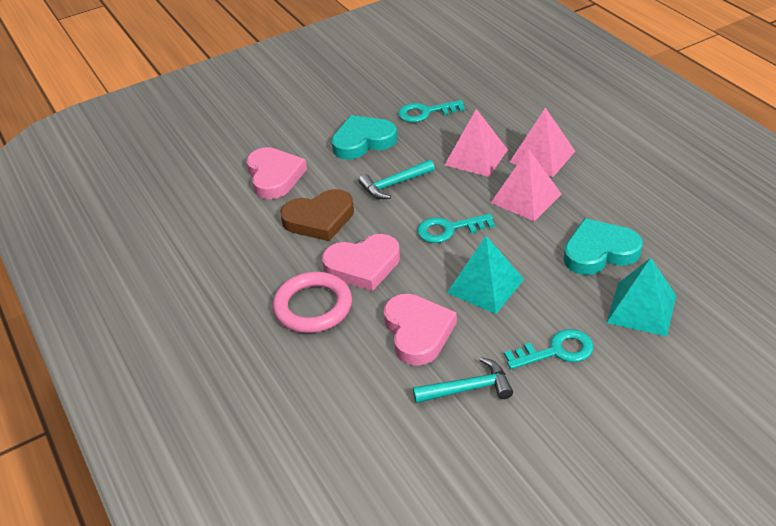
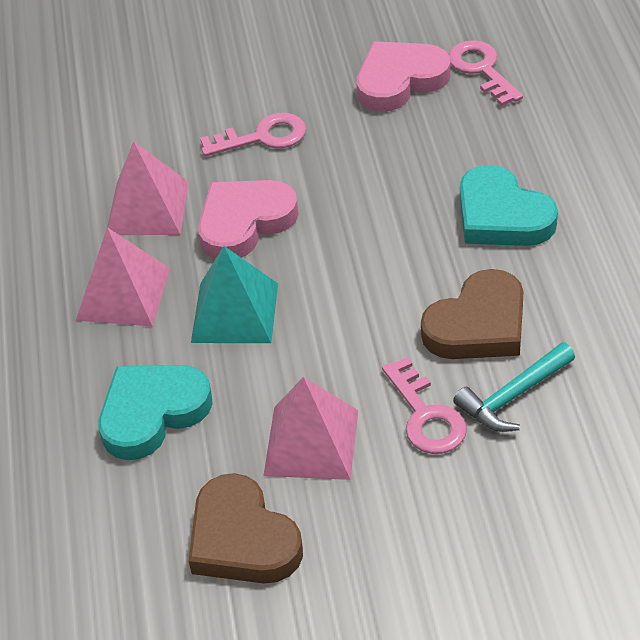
brown heart: [280,189,354,241] = 1 -> [189,473,303,583] [421,269,523,359] = 2
pink heart: [247,147,307,199] [322,234,400,291] [384,294,457,366] = 3 -> [198,180,299,259] [357,41,451,112] = 2
pink key: none = 0 -> [200,113,306,157] [382,357,467,454] [449,40,523,106] = 3
pink ring: [273,272,352,333] = 1 -> none = 0
turquoise hammer: [359,159,435,199] [413,357,513,403] = 2 -> [453,342,575,432] = 1
turquoise key: [398,100,465,122] [417,214,495,243] [504,329,593,369] = 3 -> none = 0
turquoise pyramid: [447,236,524,314] [606,258,676,336] = 2 -> [191,246,278,343] = 1

